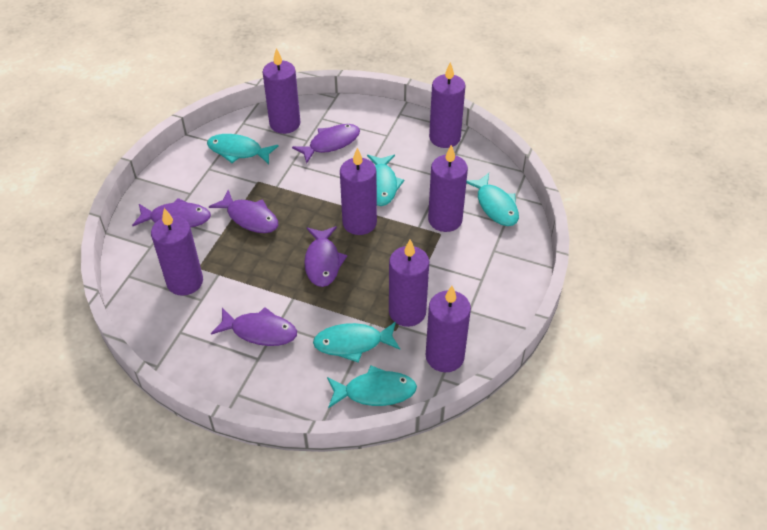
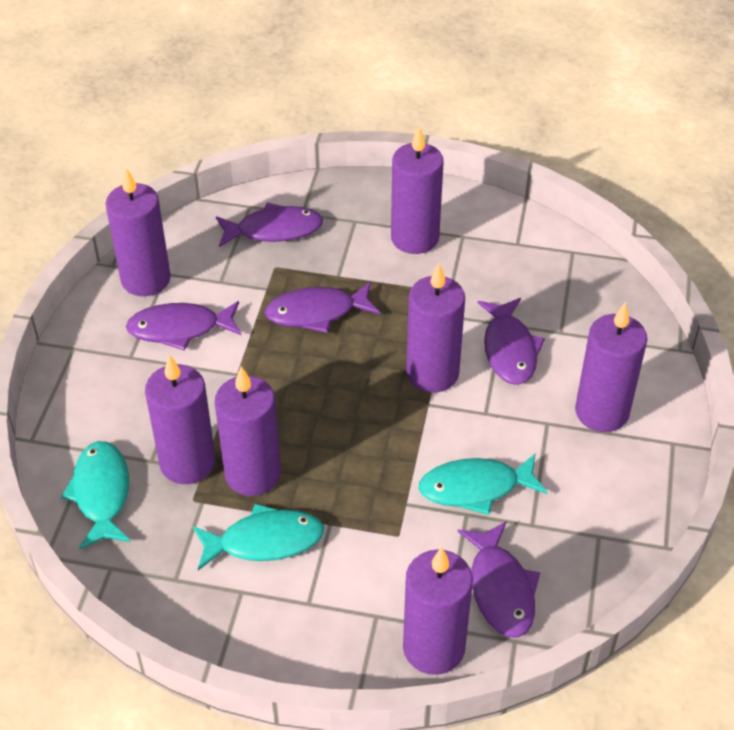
turquoise fish: [207,134,279,164] [313,322,400,362] [327,366,417,408] [367,155,404,206] [466,173,519,226] = 5 -> [61,441,131,549] [193,504,324,570] [419,453,548,515] = 3

